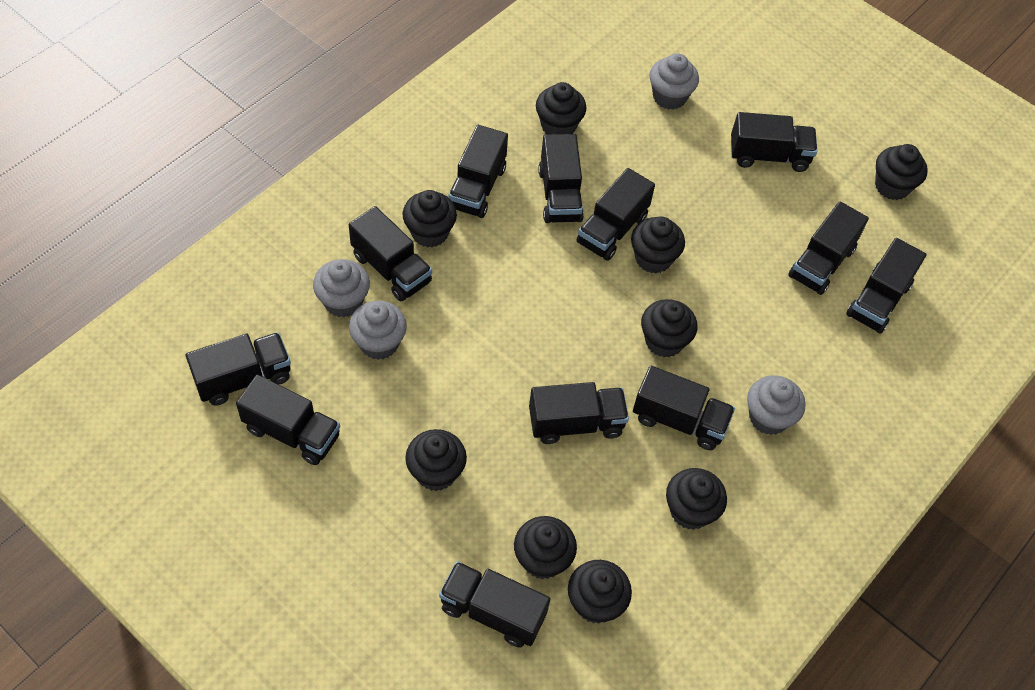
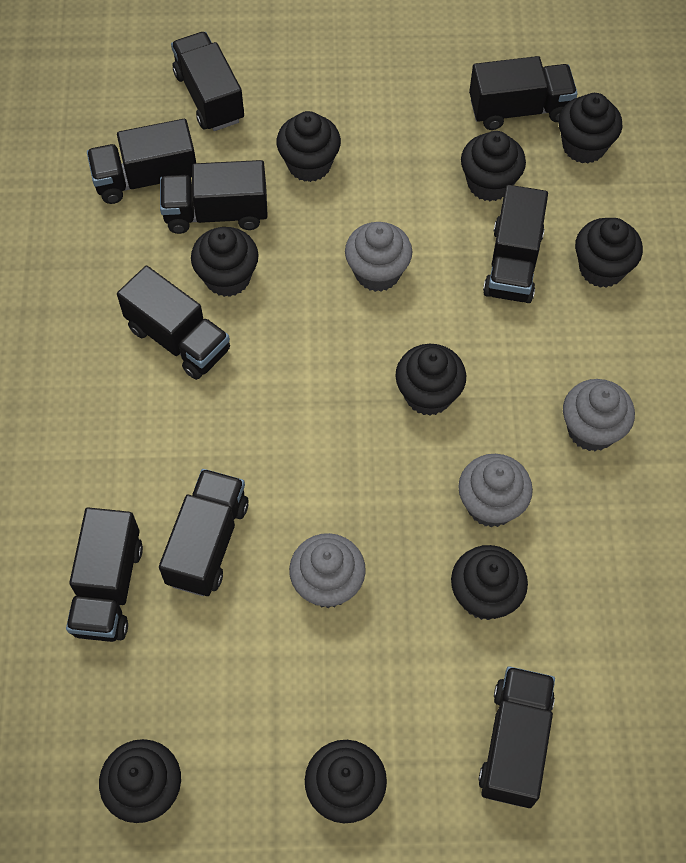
black truck: [186,332,291,406] [236,375,340,465] [349,206,432,301] [439,561,550,648] [448,125,508,218] [529,382,629,444] [538,134,584,223] [576,168,655,261] [633,366,735,450] [731,112,818,172] [788,201,869,295] [846,238,926,334] = 12 -> [66,507,143,642] [87,119,196,204] [117,266,230,380] [159,469,249,596] [160,160,268,234] [171,32,244,131] [469,56,578,130] [479,666,555,808] [483,185,548,303] = 9

